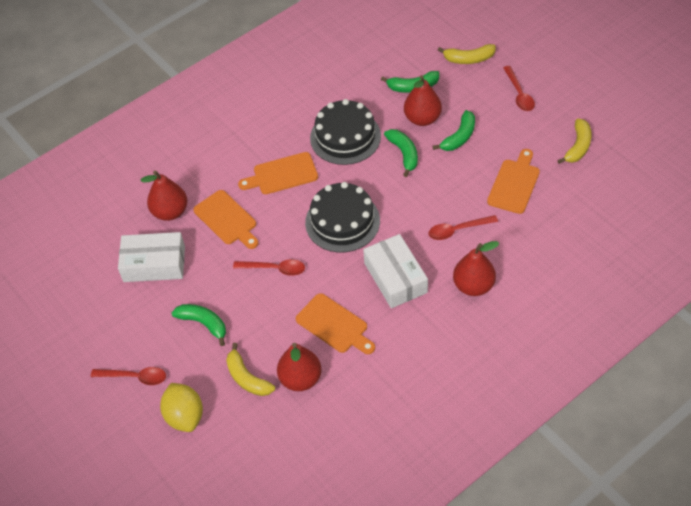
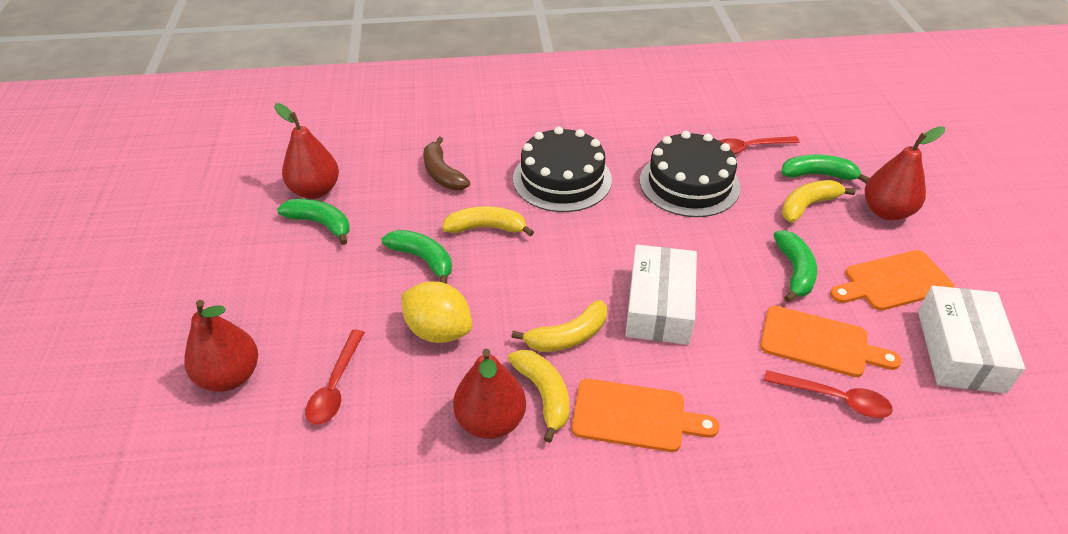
brown banana: none = 0 -> [423,137,470,190] = 1
orange cutting board: [193,190,258,249] [238,152,318,194] [296,293,375,354] [487,149,540,214] = 4 -> [572,379,719,452] [760,306,901,377] [830,250,954,311] = 3
red spoon: [91,367,166,385] [233,259,305,276] [429,215,498,240] [503,66,535,111] = 4 -> [305,330,365,425] [720,136,800,154] [764,370,893,418] = 3
yellow banana: [226,343,275,396] [438,44,496,64] [557,118,591,164] = 3 -> [442,206,534,237] [508,350,569,443] [511,300,607,352] [782,180,856,223] = 4

